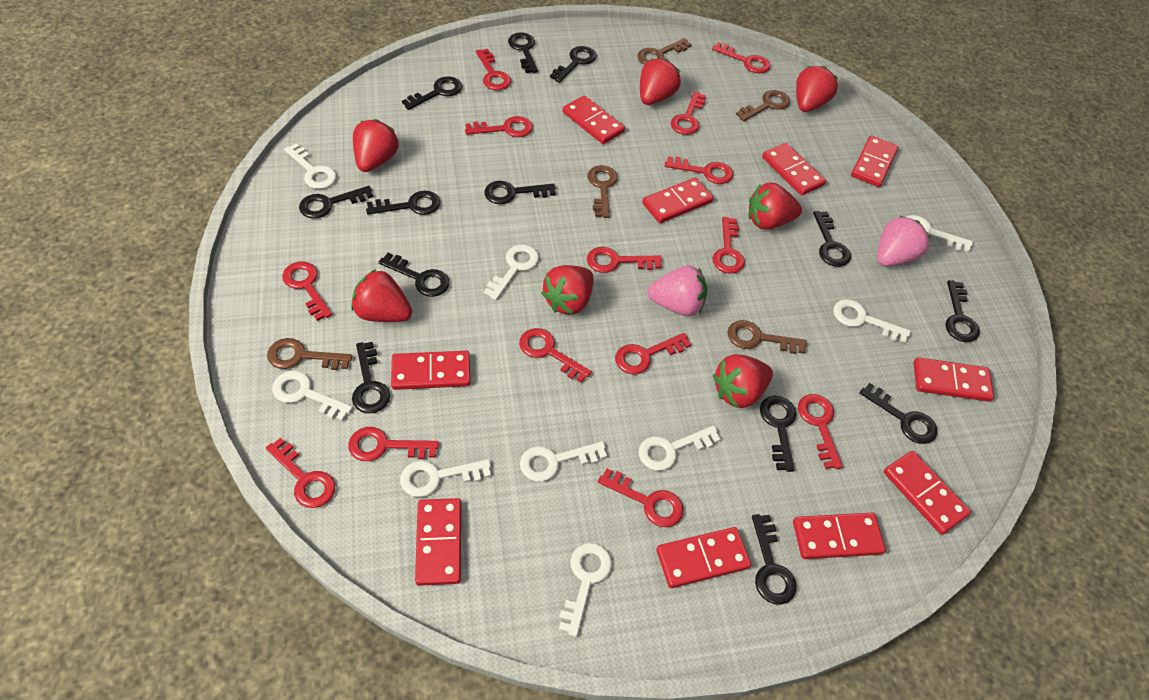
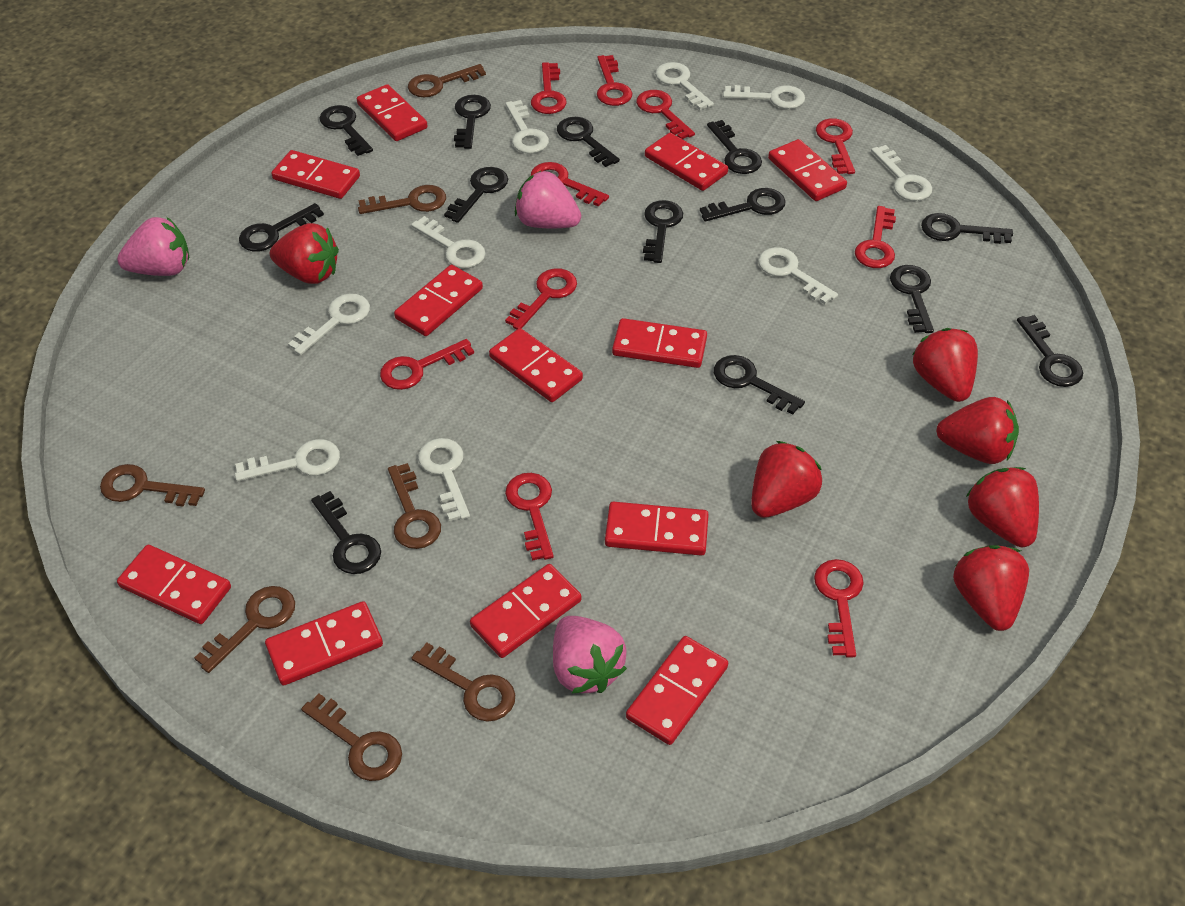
brown key: [267,338,353,370] [587,165,618,218] [637,38,691,65] [728,320,807,354] [736,90,790,122] = 5 -> [100,464,205,507] [194,586,295,673] [301,694,402,781] [358,185,446,214] [388,463,441,549] [408,64,486,97] [412,642,515,722] = 7
pink strawberry: [647,265,707,316] [877,215,931,266] = 2 -> [117,217,189,276] [515,170,581,229] [553,616,627,693] = 3
red domino: [391,351,471,390] [415,498,461,586] [563,95,625,144] [642,178,713,223] [656,527,751,588] [762,143,826,195] [793,513,886,559] [851,136,898,187] [884,451,971,535] [914,357,994,402] = 10 -> [117,545,231,624] [265,601,383,686] [271,150,360,199] [357,84,427,141] [394,265,483,336] [470,564,581,658] [489,328,583,402] [605,502,709,556] [612,318,707,368] [626,636,728,745] [645,133,728,191] [768,139,847,201] = 12
red key: [266,438,335,508] [282,261,332,321] [348,427,439,461] [465,116,533,137] [476,49,511,90] [519,328,592,383] [587,247,662,273] [598,468,684,527] [615,333,691,374] [665,156,733,184] [671,91,706,135] [712,42,770,73] [712,217,745,274] [798,394,843,469] = 14 -> [380,339,474,390] [505,268,577,329] [505,473,554,561] [531,62,567,114] [531,162,609,207] [597,55,633,106] [636,90,695,139] [814,559,864,657] [816,118,855,174] [855,206,896,268] = 10
red strawberry: [351,269,412,322] [353,119,398,172] [541,265,594,315] [640,58,681,105] [713,354,773,408] [749,183,802,230] [796,66,838,112] = 7 -> [270,223,339,284] [751,441,822,518] [912,328,978,402] [936,397,1019,464] [953,545,1029,631] [966,467,1039,547] = 6

